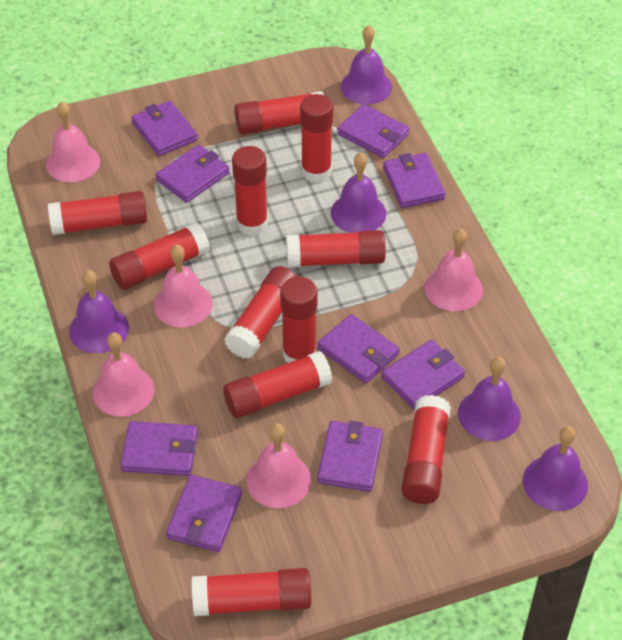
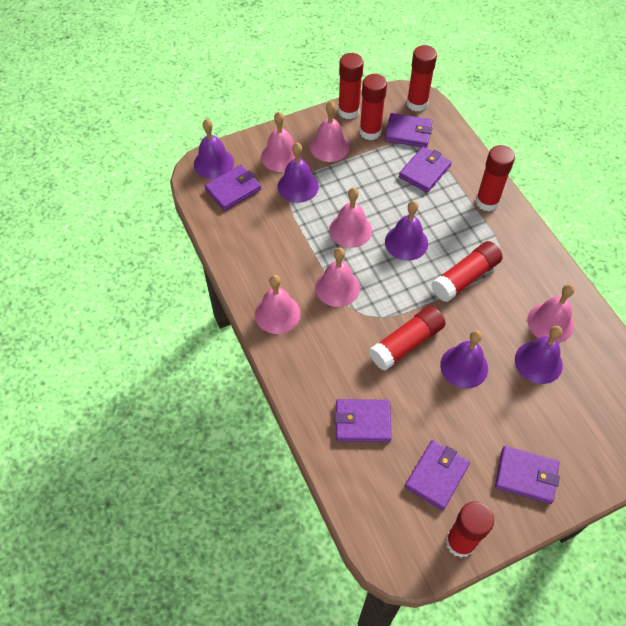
pink bell: [46,102,100,182] [92,333,155,417] [154,244,213,328] [246,423,311,508] [424,229,483,311] = 5 -> [255,275,301,334] [261,112,301,172] [310,102,350,162] [315,248,360,307] [329,188,372,248] [527,284,575,343] = 6
purple wallet: [120,421,198,476] [131,101,198,156] [155,145,230,203] [166,475,242,552] [317,314,400,383] [317,421,383,492] [337,104,410,158] [381,340,465,410] [383,153,446,208] = 9 -> [205,165,261,211] [335,399,392,442] [385,113,433,148] [399,146,452,193] [405,440,470,510] [495,446,560,504] = 6
red glue stick: [48,191,147,235] [109,222,210,290] [192,568,311,616] [223,351,333,418] [224,266,298,359] [232,146,268,236] [234,91,324,134] [280,277,317,363] [286,230,386,267] [300,94,333,183] [401,395,451,504] = 11 -> [338,53,364,119] [359,74,387,140] [369,306,445,371] [407,45,437,112] [431,241,502,302] [446,501,494,558] [476,145,515,211] = 7

